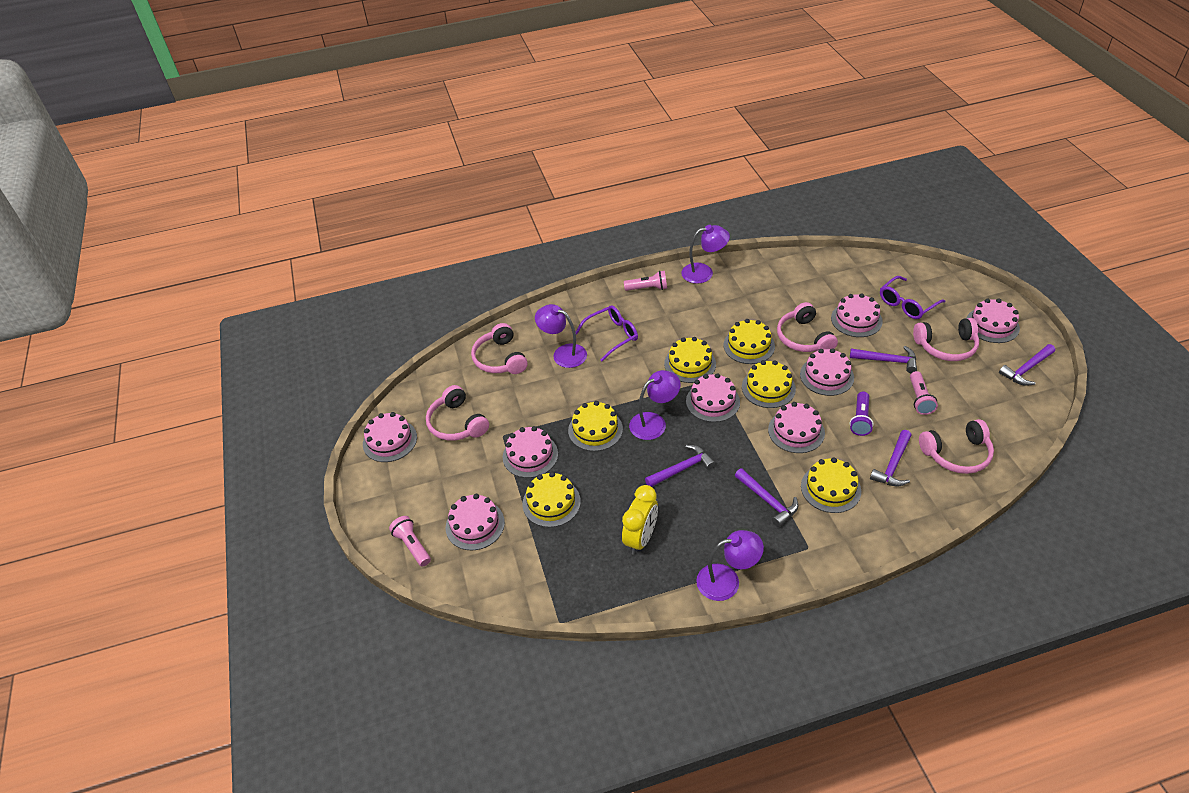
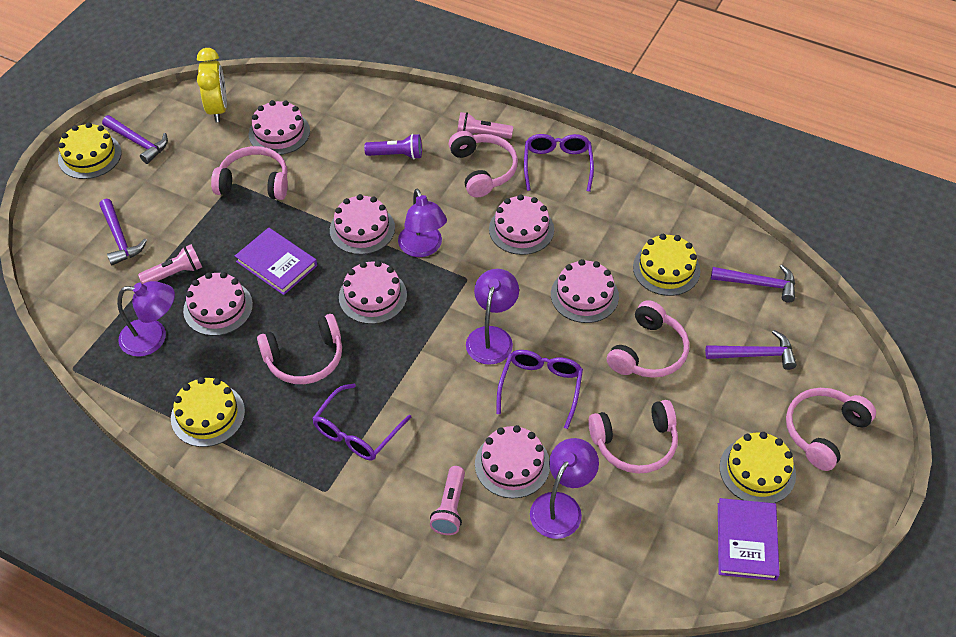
pink cake: [363,412,417,462] [446,494,505,550] [503,426,558,478] [686,373,740,422] [768,402,825,453] [800,348,854,396] [831,293,883,337] [966,299,1020,343] = 8 -> [183,272,253,336] [249,100,310,155] [330,194,395,255] [339,261,407,324] [475,425,550,498] [489,194,554,255] [551,259,619,323] = 7
pink headphones: [426,385,489,441] [471,323,528,374] [777,302,838,352] [913,318,979,361] [919,419,994,474] = 5 -> [211,146,288,200] [257,314,342,384] [448,131,518,198] [588,400,678,474] [607,300,689,378] [786,388,876,471] = 6
purple book: none = 0 -> [235,227,317,295] [718,498,780,581] = 2
purple glasses: [576,305,638,361] [880,276,946,319] = 2 -> [312,384,412,460] [496,350,583,429] [524,134,594,192] = 3
purple hammer: [645,445,716,487] [735,468,798,527] [850,346,917,373] [870,430,912,487] [999,344,1055,386] = 5 -> [99,199,147,265] [102,115,168,164] [705,330,797,370] [711,265,795,303] = 4
yellow cake: [523,472,581,527] [568,401,623,451] [664,337,716,383] [723,319,775,364] [742,360,796,408] [801,457,861,513] = 6 -> [58,122,122,179] [171,377,245,447] [633,234,700,296] [719,432,796,503] = 4

